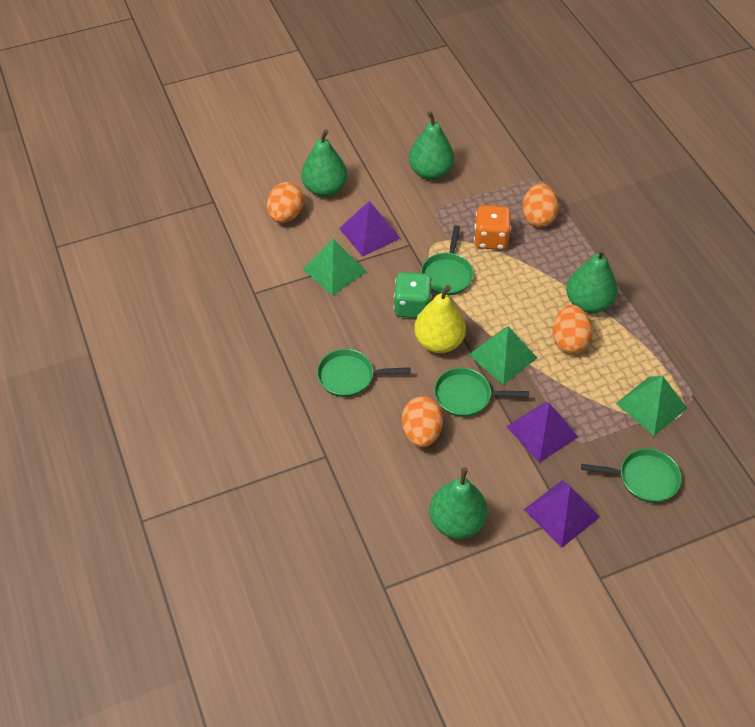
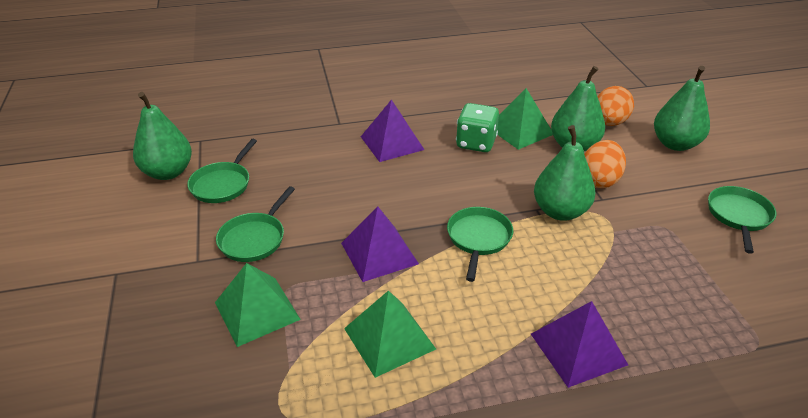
orange dice: [474,205,511,250] = 1 -> none = 0
orange egg: [267,182,304,223] [402,396,443,447] [522,183,559,227] [552,305,592,354] = 4 -> [584,140,626,188] [598,86,634,126] = 2
yellow pear: [414,285,466,353] = 1 -> none = 0

